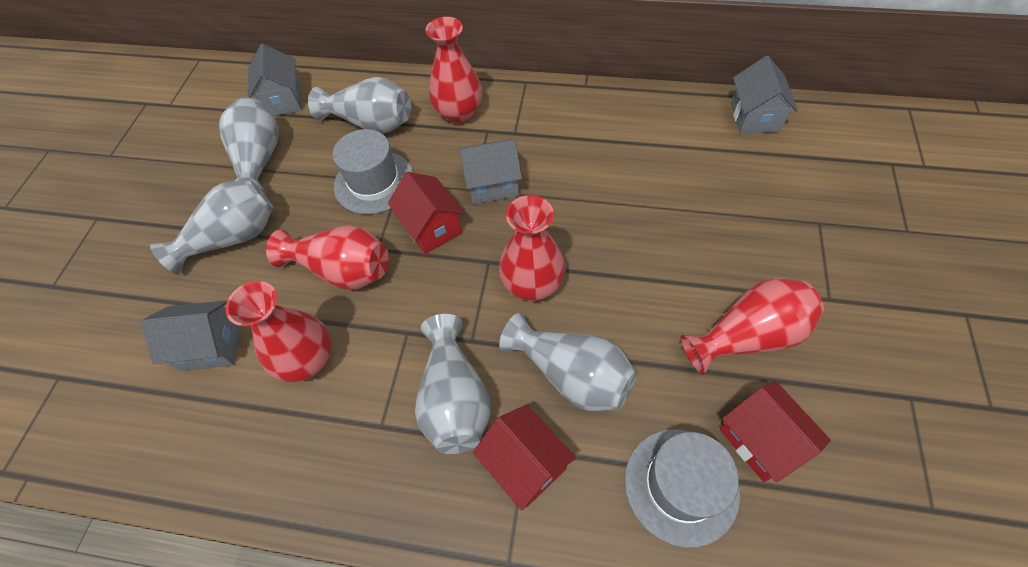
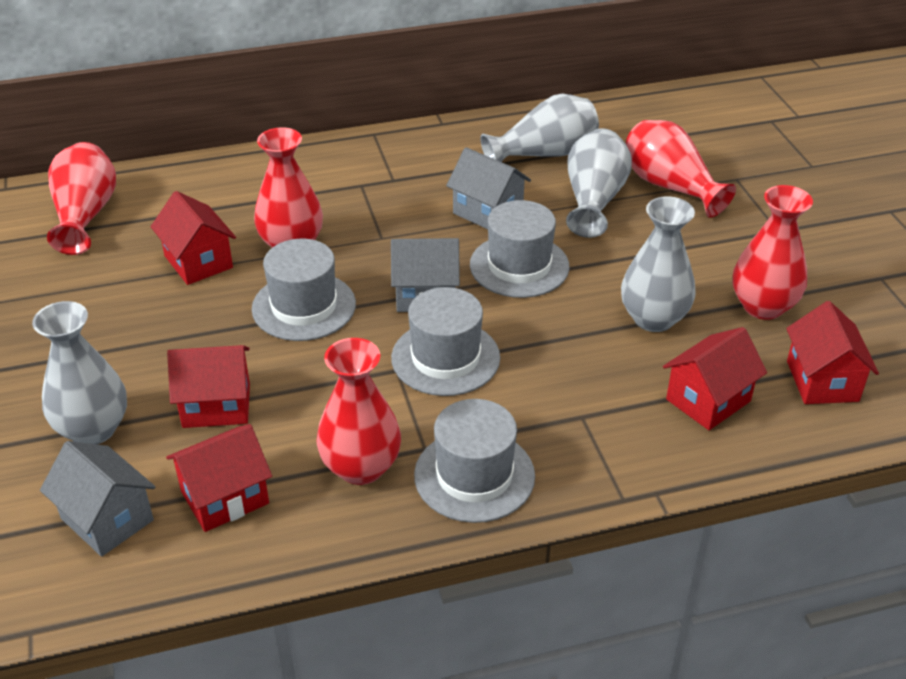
grey hat: [333,129,414,214] [624,429,740,548] = 2 -> [252,239,356,341] [391,287,500,396] [414,399,535,523] [470,200,569,298] = 4
grey house: [141,300,241,371] [247,44,302,116] [459,139,522,204] [731,56,798,134] = 4 -> [40,441,155,557] [391,238,460,312] [446,147,531,229] = 3
grey vase: [150,181,273,275] [219,97,279,195] [308,77,411,133] [415,314,491,454] [499,313,637,411] = 5 -> [32,301,127,444] [481,94,599,162] [566,128,632,238] [621,196,696,332] = 4
red house: [388,172,464,254] [473,404,576,511] [720,381,831,482] = 3 -> [151,191,236,285] [166,424,272,532] [167,345,250,428] [663,327,767,430] [786,301,879,404] = 5

